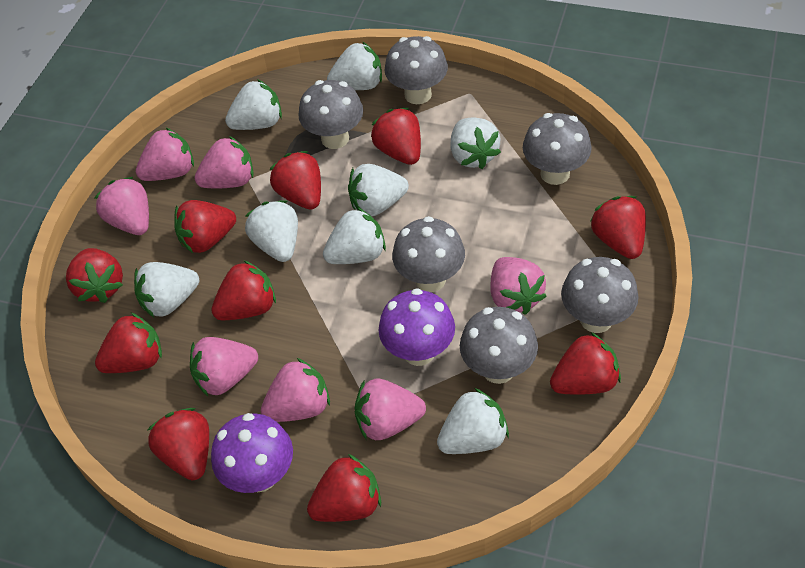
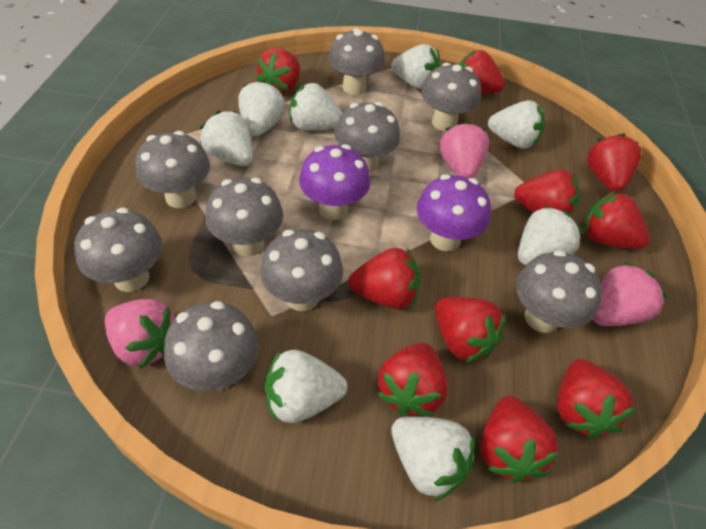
grey mushroom: [298,80,363,149] [385,36,448,104] [392,216,465,292] [460,307,538,384] [523,113,592,185] [561,257,639,333] = 6 -> [74,207,162,292] [135,131,210,208] [164,301,259,391] [206,178,283,256] [260,229,343,311] [328,28,385,95] [335,102,400,173] [421,63,481,131] [516,250,602,333] = 9
pink strawberry: [95,177,149,235] [136,127,194,181] [190,337,258,396] [195,136,253,188] [261,358,330,422] [354,379,426,440] [490,257,547,315] = 7 -> [105,299,175,369] [439,121,489,178] [593,262,668,326] = 3

